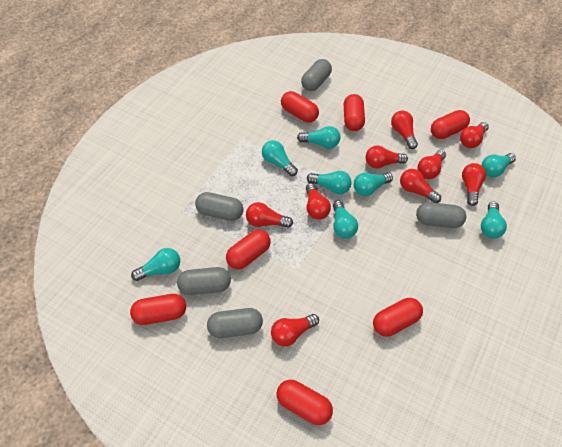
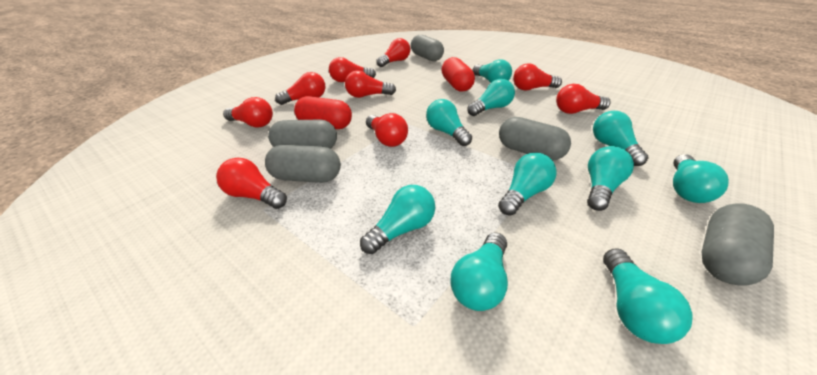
red capsule: [130,294,186,325] [226,229,271,269] [276,380,333,425] [281,91,319,123] [344,94,365,131] [373,298,423,336] [431,110,470,139] = 7 -> [294,96,352,129] [441,57,475,92] = 2
turquoise light bulb: [131,248,180,281] [262,140,298,177] [297,126,340,149] [307,171,352,194] [333,201,358,239] [354,172,393,196] [481,202,507,239] [482,153,516,177] = 8 -> [360,185,435,254] [426,99,472,146] [450,232,508,311] [467,79,515,116] [472,59,512,83] [498,153,557,216] [587,146,634,211] [593,111,648,166] [603,248,693,344] [673,154,729,203] = 10

